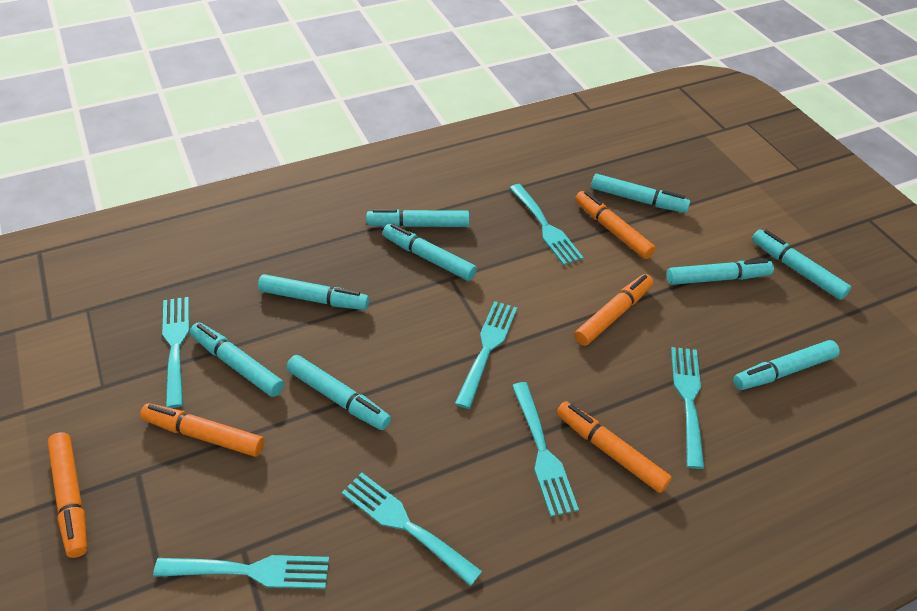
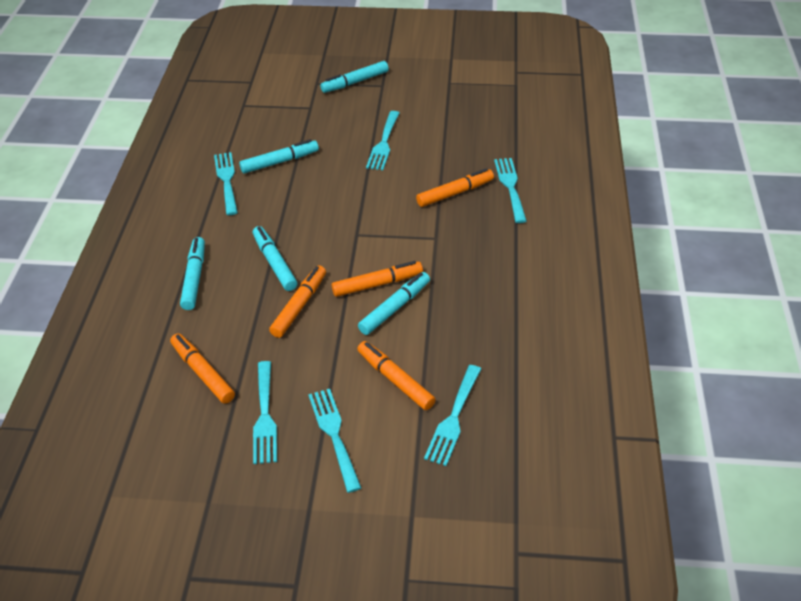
turquoise fork: [153,555,329,589] [162,297,189,408] [342,472,482,586] [455,301,517,409] [510,184,583,265] [512,382,579,517] [671,347,704,469] = 7 -> [214,152,238,215] [253,361,277,464] [308,389,361,493] [366,111,399,170] [424,365,481,466] [494,158,527,223] = 6
turquoise marker: [190,323,284,397] [258,274,369,310] [286,355,391,430] [366,209,470,227] [383,224,477,281] [591,174,690,213] [667,259,774,285] [733,340,840,390] [752,229,851,300] = 9 -> [180,237,205,310] [239,139,319,173] [253,226,297,291] [320,61,389,93] [358,272,430,335] = 5

